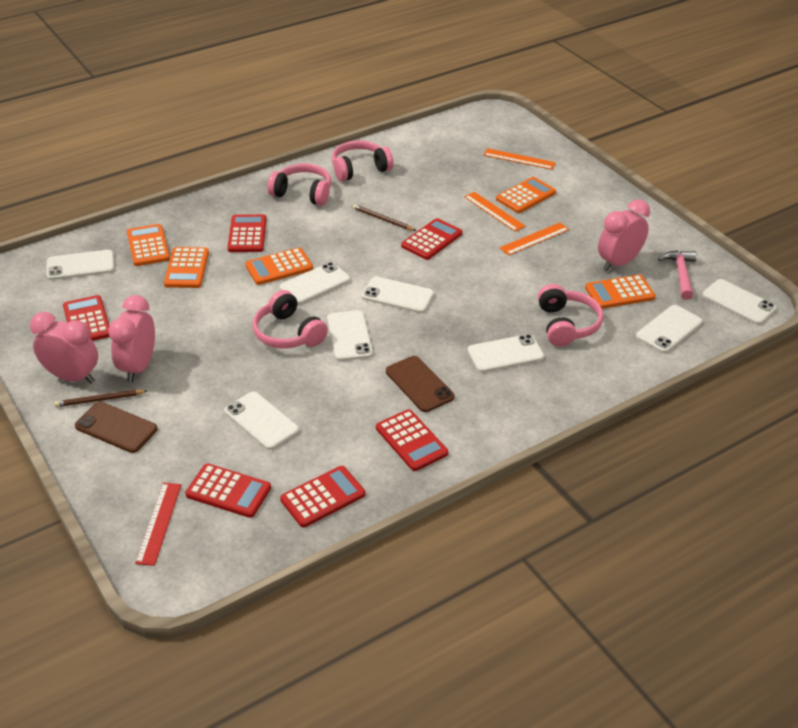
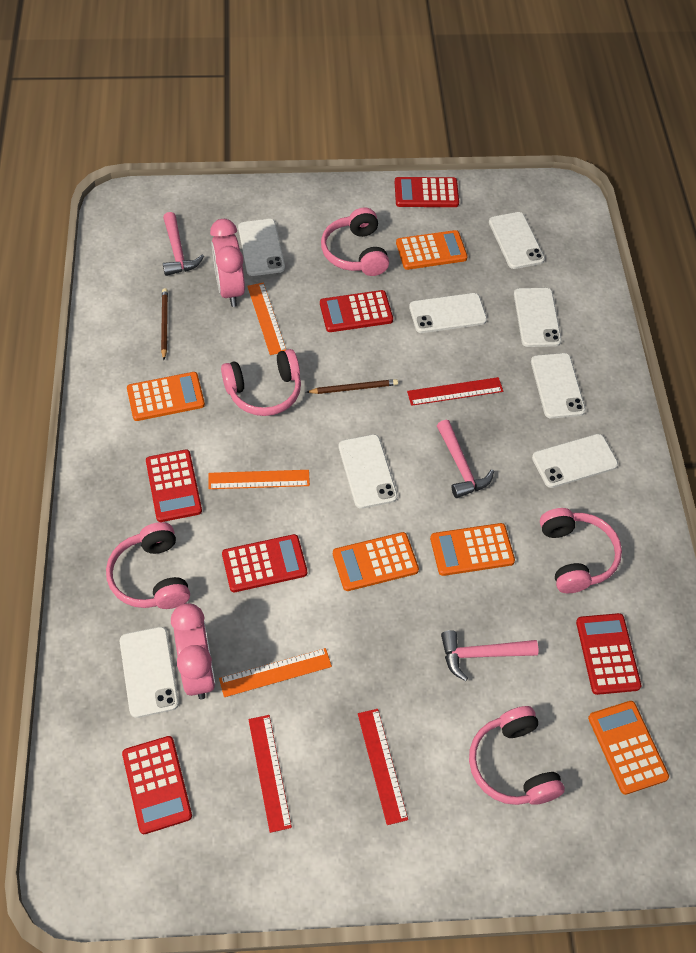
brown phone: [75,402,158,453] [386,356,454,412] = 2 -> none = 0
pink clock: [30,312,98,384] [108,295,155,383] [598,199,650,271] = 3 -> [171,603,215,700] [210,219,245,307] = 2
pink hammer: [658,250,697,300] = 1 -> [163,212,204,276] [437,420,494,498] [441,630,539,681] = 3
pink headphones: [252,290,328,348] [267,163,331,206] [332,140,394,182] [538,284,604,347] = 4 -> [106,522,190,609] [221,349,301,416] [321,208,389,276] [469,706,565,805] [540,508,622,593] = 5
red ruler: [135,483,181,566] = 1 -> [248,715,292,833] [358,709,408,825] [407,377,503,406] = 3

